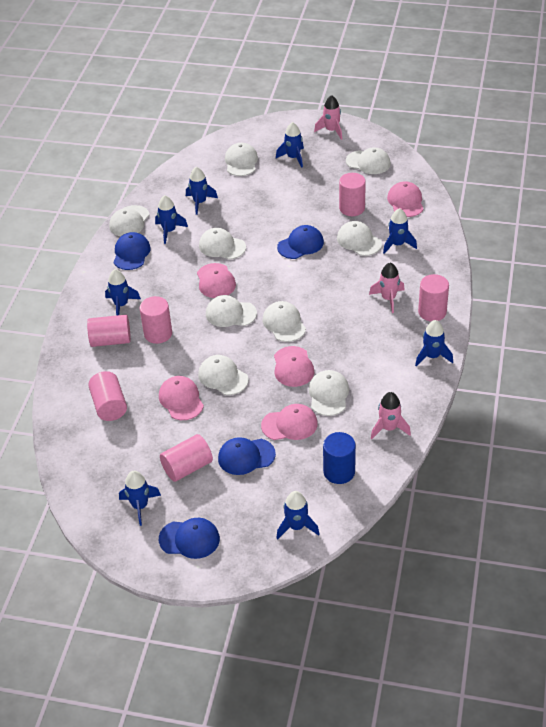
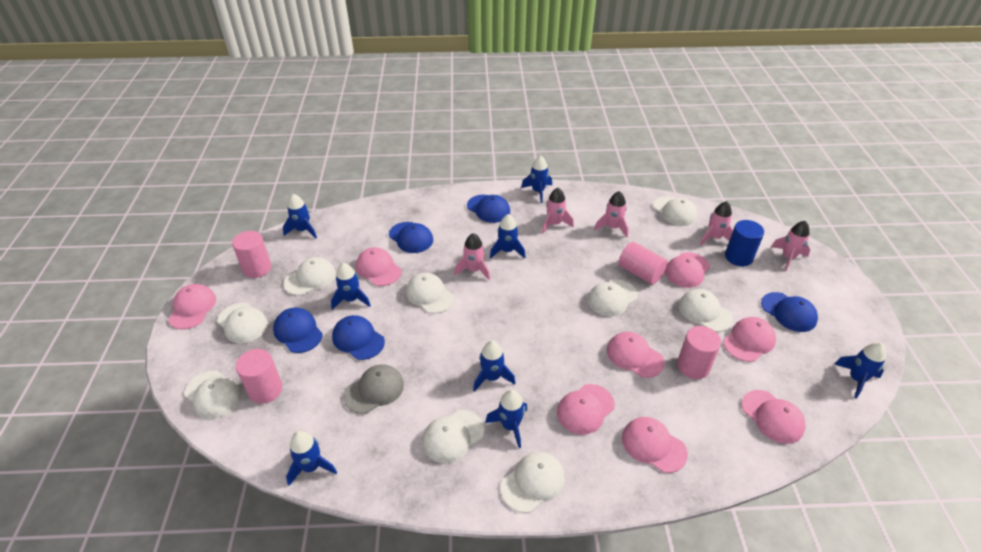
blue cap: [114,232,151,270] [159,518,220,559] [218,437,276,475] [277,225,324,259] = 4 -> [273,308,323,353] [332,315,385,360] [389,222,433,253] [467,195,510,223] [761,292,818,332] = 5
grey cap: none = 0 -> [344,364,404,414] = 1
pink cap: [159,376,204,420] [197,263,236,298] [261,404,318,440] [274,346,314,387] [387,181,424,217] = 5 -> [168,284,216,329] [356,247,401,286] [557,384,615,435] [607,332,664,378] [622,417,688,473] [665,252,710,288] [723,317,776,362] [742,390,806,444] = 8
pink cylinder: [87,315,131,347] [88,371,127,421] [140,296,172,344] [160,434,213,482] [339,173,366,216] [418,274,449,322] = 6 -> [232,231,271,278] [236,349,283,404] [619,242,668,285] [677,326,721,379] = 4
pink rocket: [314,95,342,140] [369,262,405,313] [371,392,411,439] = 3 -> [454,233,490,280] [542,188,574,234] [594,191,629,238] [700,201,733,245] [771,221,810,271] = 5

